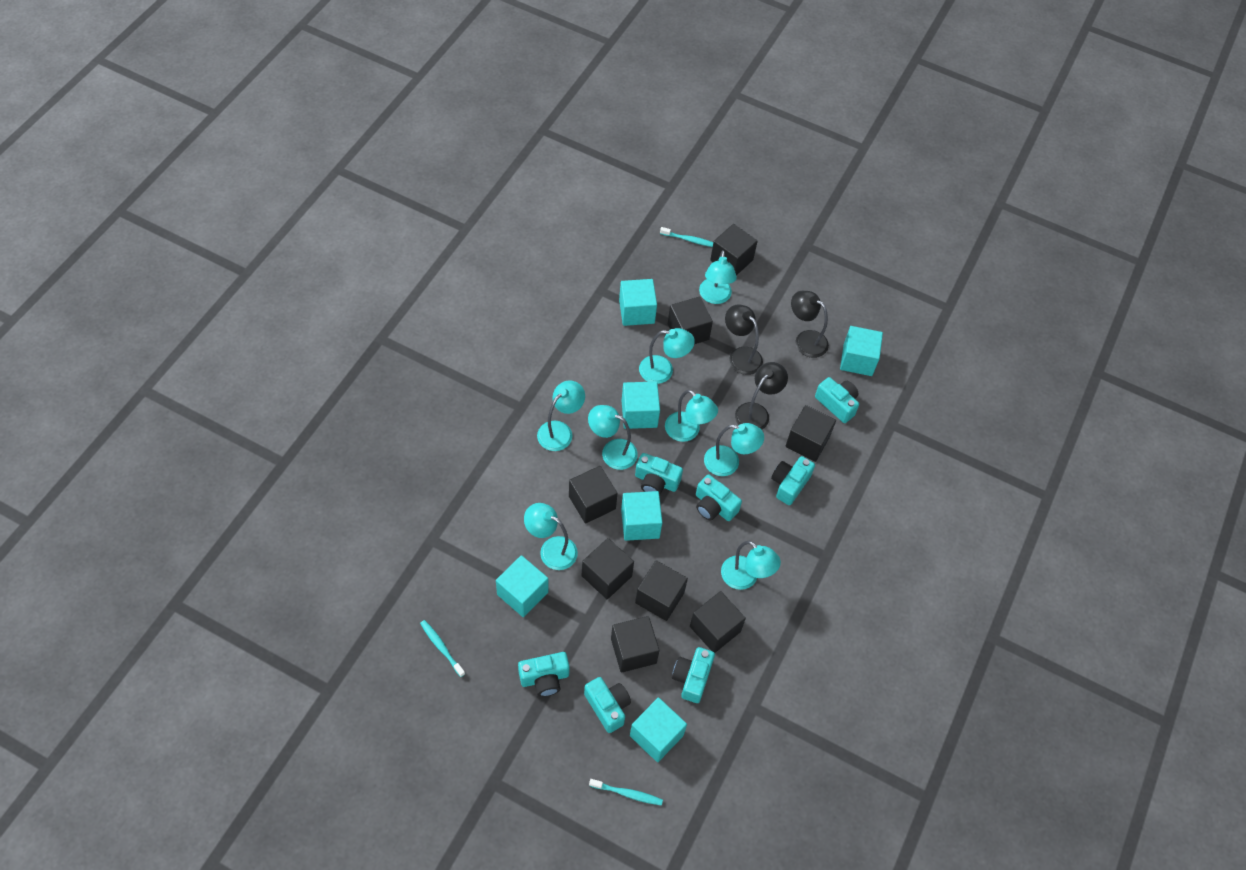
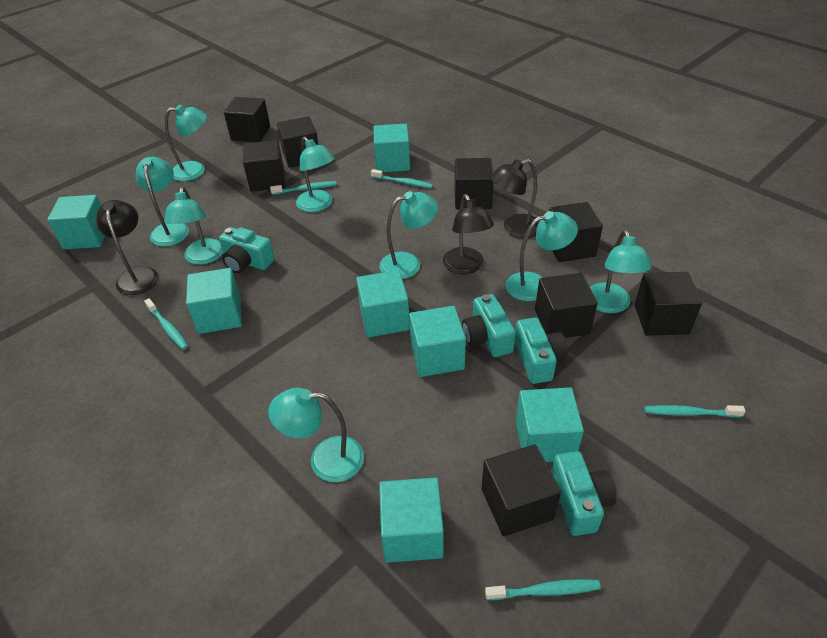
turquoise camera: [518,652,570,697] [584,677,631,733] [635,453,683,496] [672,647,715,703] [696,474,742,521] [771,456,815,505] [815,377,859,423] = 7 -> [219,227,274,273] [462,294,516,357] [515,318,568,384] [551,451,617,536] = 4
turquoise cube: [496,555,548,617] [619,279,657,326] [621,491,663,541] [622,381,660,429] [630,697,687,762] [840,326,883,376] = 6 -> [47,195,105,250] [186,268,242,334] [356,270,410,337] [373,124,410,172] [379,477,444,563] [409,306,466,377] [516,387,584,462] = 7
turquoise toothbrush: [420,620,465,677] [589,779,663,806] [660,227,713,247] = 3 -> [144,298,188,350] [270,181,337,195] [371,169,433,188] [485,579,601,600] [644,405,745,418] = 5

